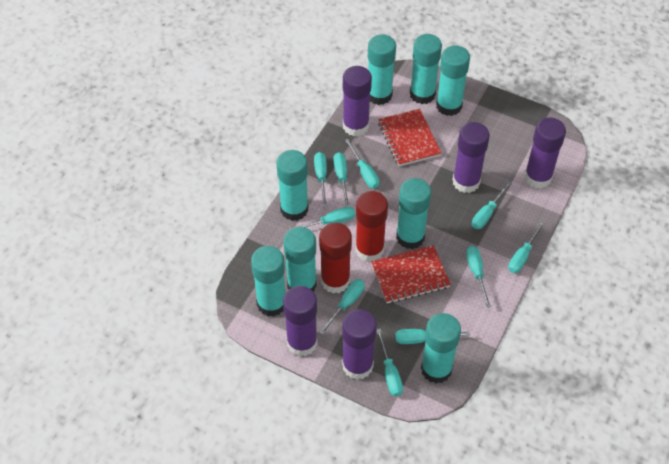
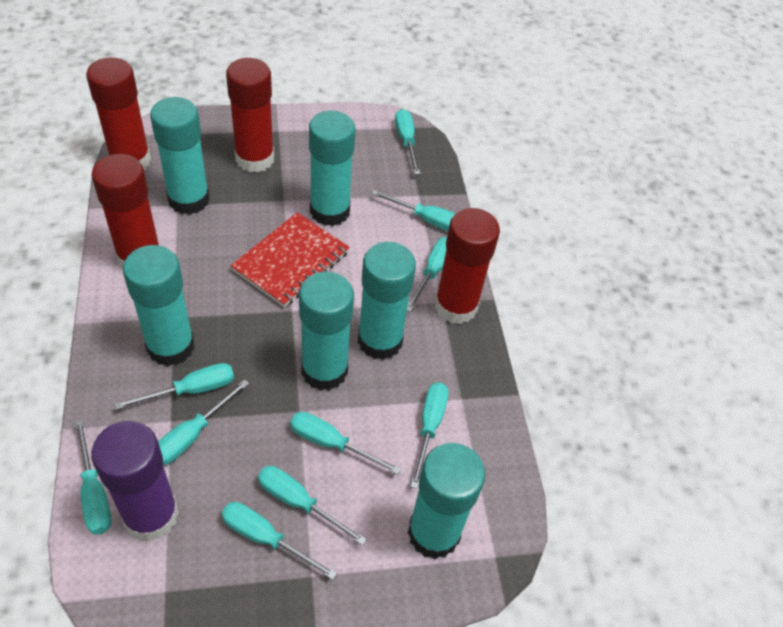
purple glue stick: [283,286,317,357] [342,309,377,380] [343,66,372,136] [453,122,490,193] [524,118,566,189] = 5 -> [91,421,179,541] = 1
red glue stick: [319,223,352,294] [355,191,388,262] = 2 -> [86,58,151,170] [92,154,160,267] [226,58,274,173] [435,208,500,324] = 4
red notebook: [371,245,451,303] [378,109,442,166] = 2 -> [230,212,350,308] = 1
turquoise glue stick: [251,246,285,317] [276,150,308,221] [283,227,317,292] [368,34,396,105] [396,178,431,249] [410,34,442,104] [421,313,461,384] [436,45,470,116] = 8 -> [123,245,195,366] [150,97,210,215] [299,272,354,391] [309,111,355,226] [358,242,416,360] [408,443,485,559] = 6

